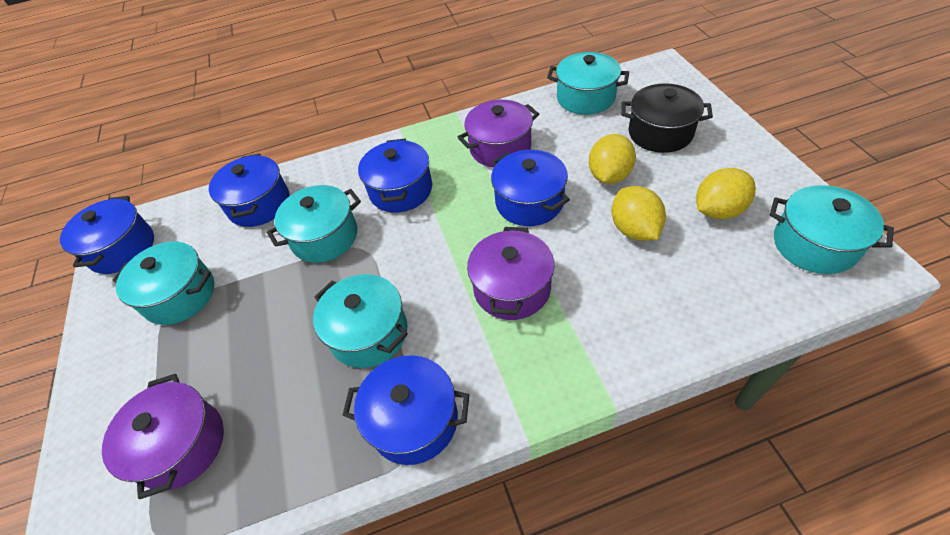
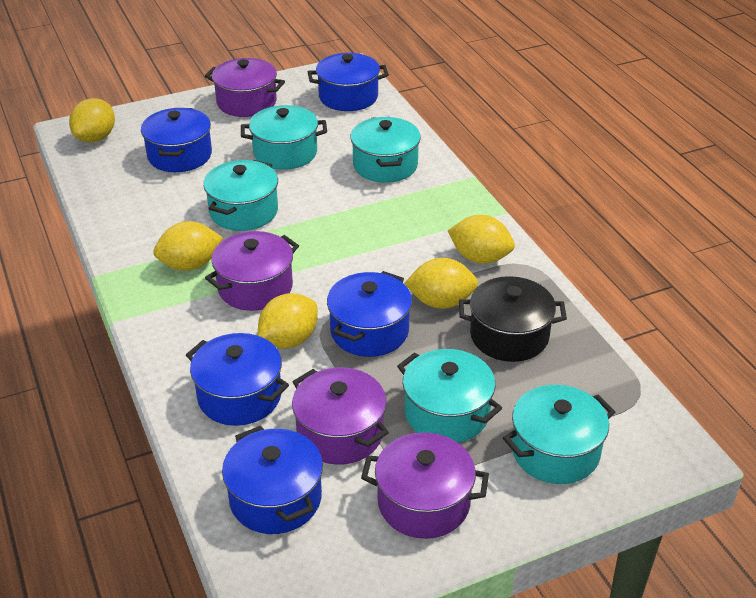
purple pot: [102,374,224,499] [458,100,539,167] [467,227,554,320] = 3 -> [205,58,285,117] [205,231,299,311] [292,367,389,465] [361,432,489,539] = 4
yellow lemon: [589,134,636,184] [612,186,666,241] [696,168,756,219] = 3 -> [69,98,115,143] [153,221,223,271] [257,293,318,349] [404,258,478,309] [448,215,515,264] = 5

